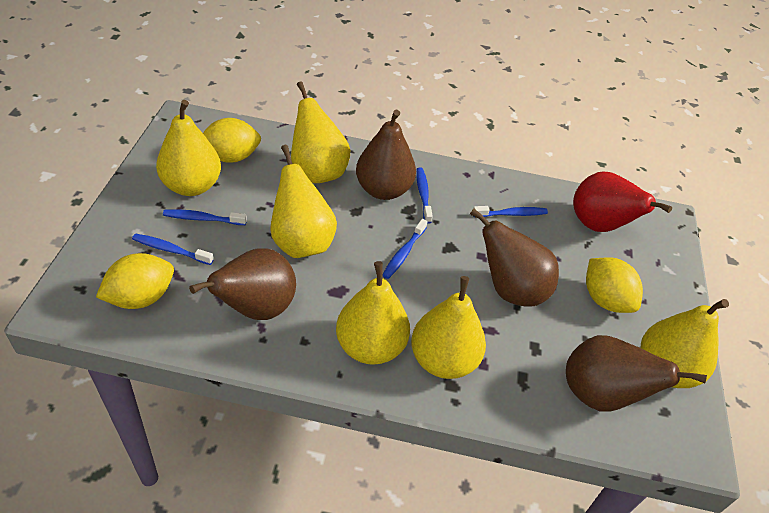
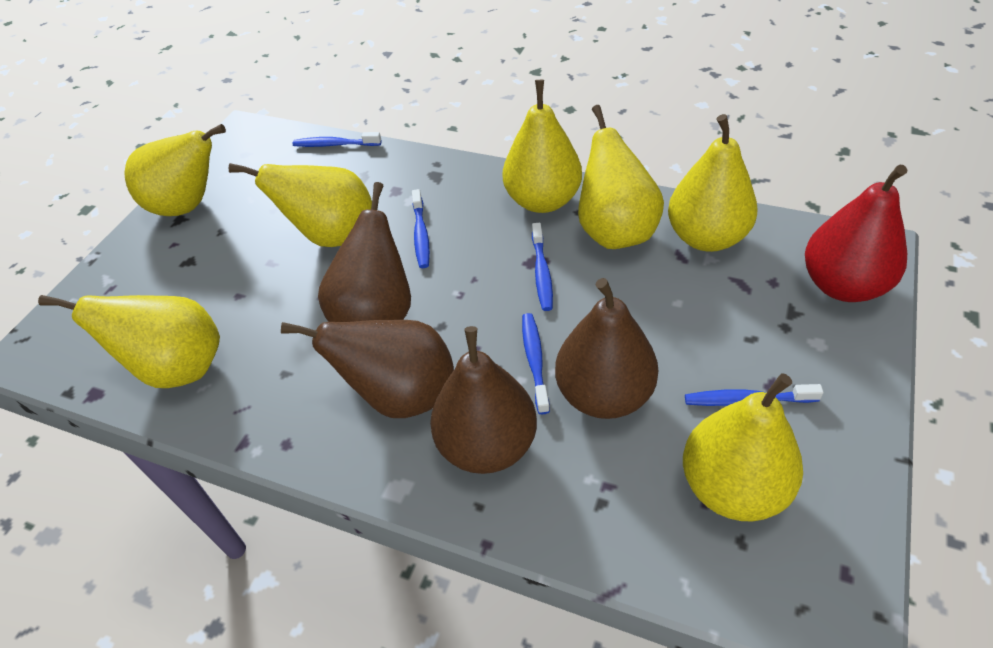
yellow lemon: [96,253,174,309] [203,118,261,163] [586,258,643,313] = 3 -> none = 0
yellow pear: [156,100,221,196] [270,145,337,258] [291,81,350,183] [336,261,410,365] [411,276,486,379] [641,299,729,388] = 6 -> [38,295,220,388] [124,124,226,216] [229,163,372,247] [503,80,582,213] [578,105,664,249] [668,114,758,252] [683,373,803,522] = 7

